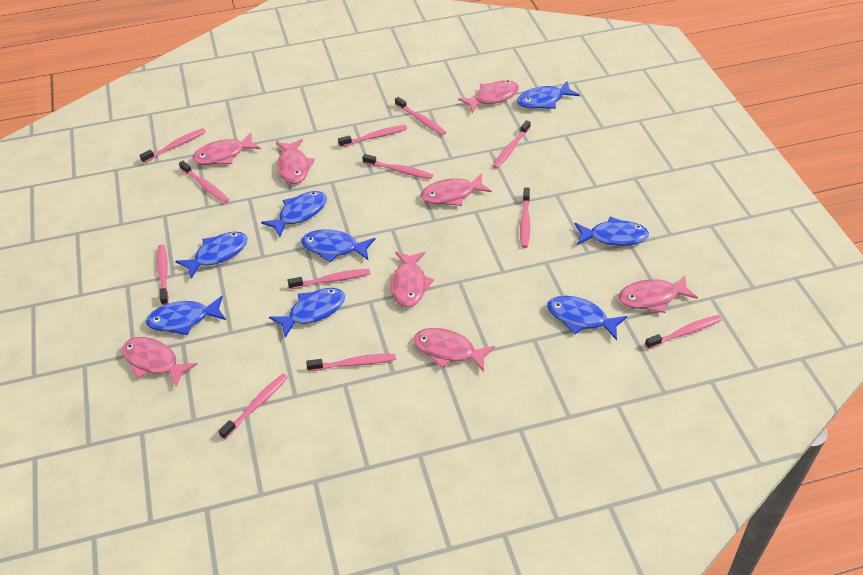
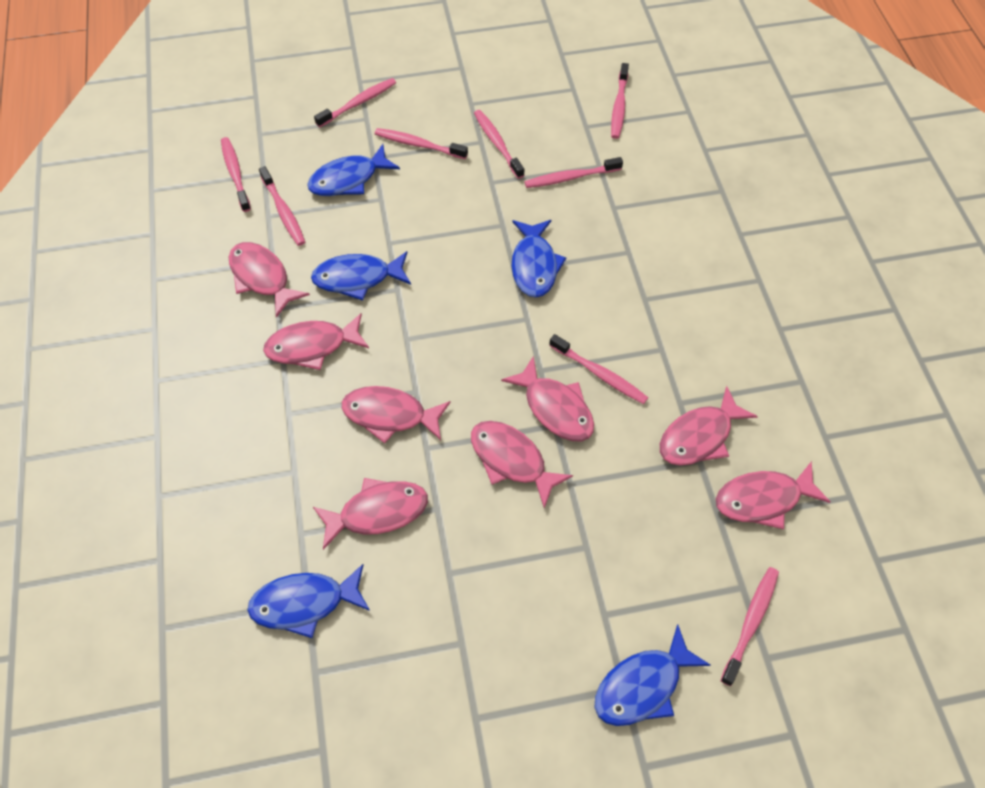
blue fish: [146,296,226,335] [175,232,248,279] [261,191,327,237] [269,288,345,338] [301,229,375,262] [517,82,580,109] [547,296,627,340] [575,217,649,246] = 8 -> [247,564,370,638] [307,144,400,196] [311,251,411,301] [512,220,566,298] [595,624,711,726] = 5
pink toothbrush: [140,128,206,163] [157,244,169,305] [179,161,229,203] [219,374,288,439] [288,269,370,289] [306,354,396,371] [338,125,407,148] [362,154,433,179] [395,97,447,135] [493,120,531,169] [520,187,530,248] [645,315,722,349] = 12 -> [221,137,251,212] [259,166,305,246] [314,78,396,128] [375,128,468,159] [474,110,524,179] [524,157,623,188] [549,334,648,404] [611,63,629,139] [720,567,779,686] = 9

